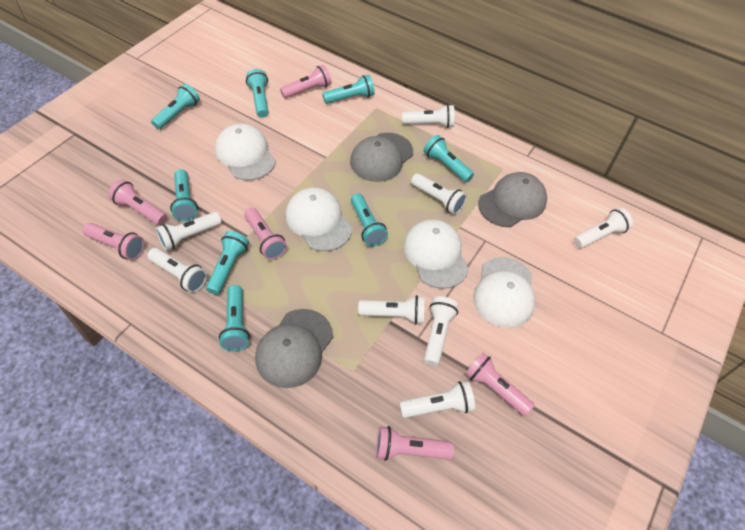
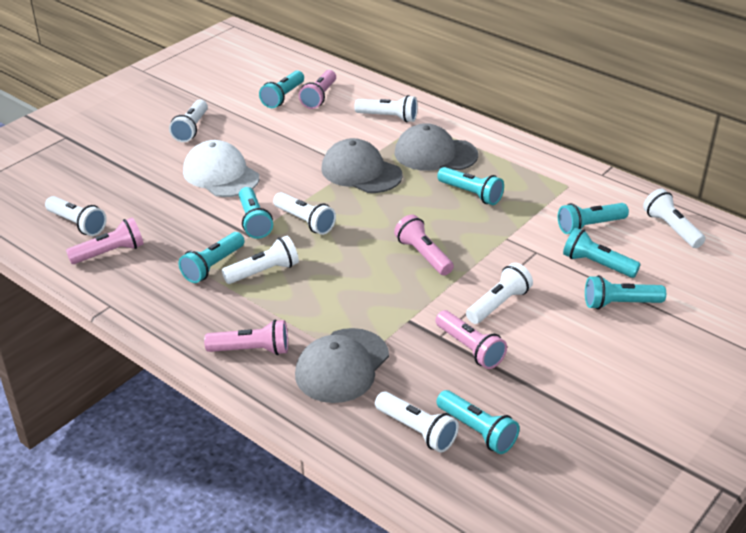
pink flashlight: [83,223,144,260] [108,179,167,225] [244,208,287,260] [280,65,331,98] [376,426,454,461] [465,353,535,416] = 6 -> [66,217,143,264] [204,319,288,355] [299,70,336,109] [394,215,454,275] [435,310,507,369] = 5
white cap: [215,123,276,181] [285,187,352,251] [403,219,469,289] [473,257,535,328] = 4 -> [183,140,259,197] = 1

